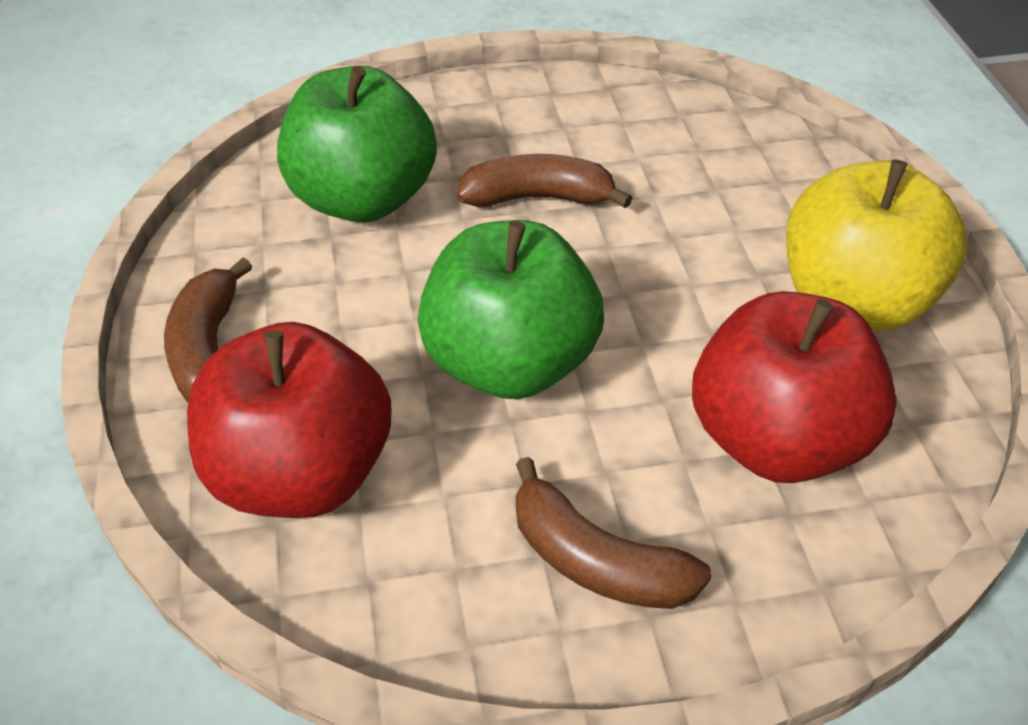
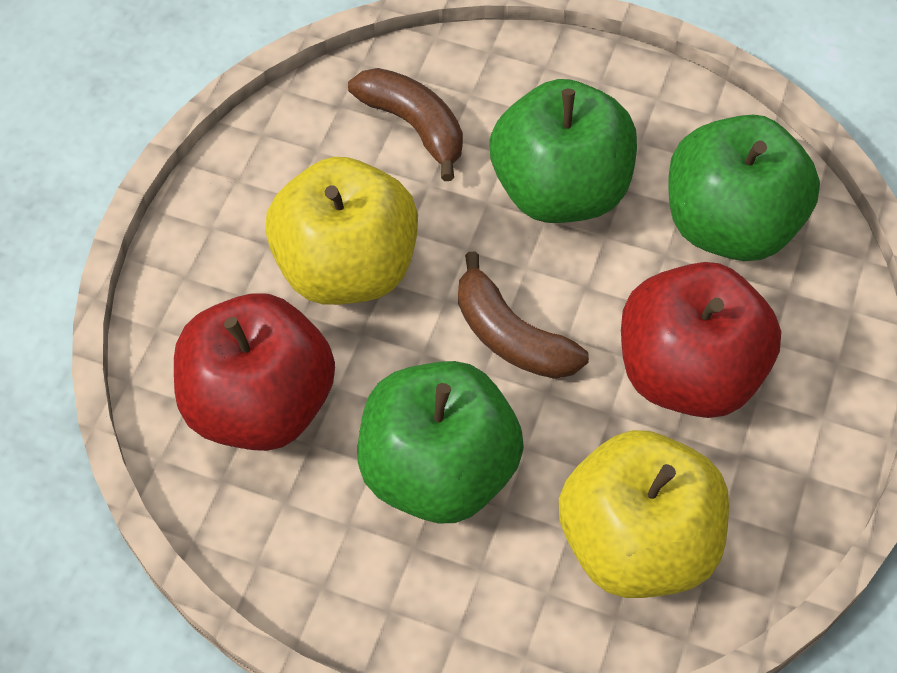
brown banana: [164,258,252,402] [456,154,633,208] [516,457,712,609] = 3 -> [348,68,463,181] [458,251,589,379] = 2
green apple: [277,66,437,223] [418,220,604,399] = 2 -> [358,361,524,523] [490,79,637,223] [668,115,820,261] = 3
yellow apple: [786,159,967,331] = 1 -> [265,157,418,305] [559,430,729,598] = 2

